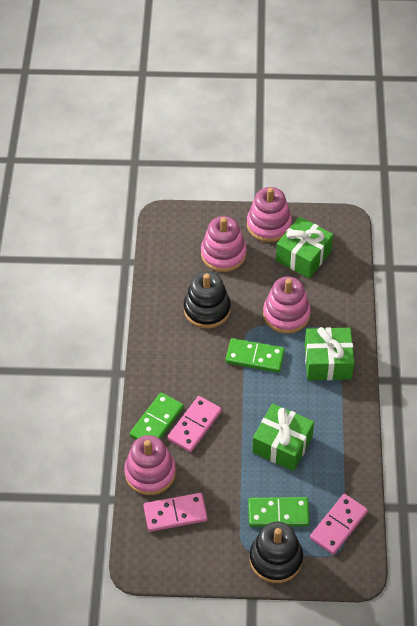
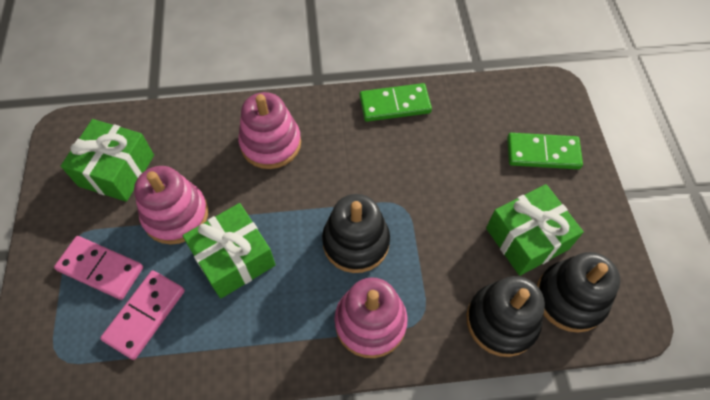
black stacking toy: [184,271,231,329] [250,522,303,583] = 2 -> [322,194,390,273] [467,276,545,357] [537,252,621,333] = 3
green domino: [130,392,184,440] [226,338,285,373] [248,497,310,527] = 3 -> [360,83,432,122] [507,133,583,169] = 2
pink domino: [143,493,207,532] [167,396,222,452] [310,494,368,555] = 3 -> [54,236,143,300] [100,270,185,360] = 2
pink stacking toy: [124,435,176,495] [201,216,247,272] [247,187,292,242] [263,277,311,334] = 4 -> [134,166,208,244] [238,92,301,169] [334,277,408,358] = 3

